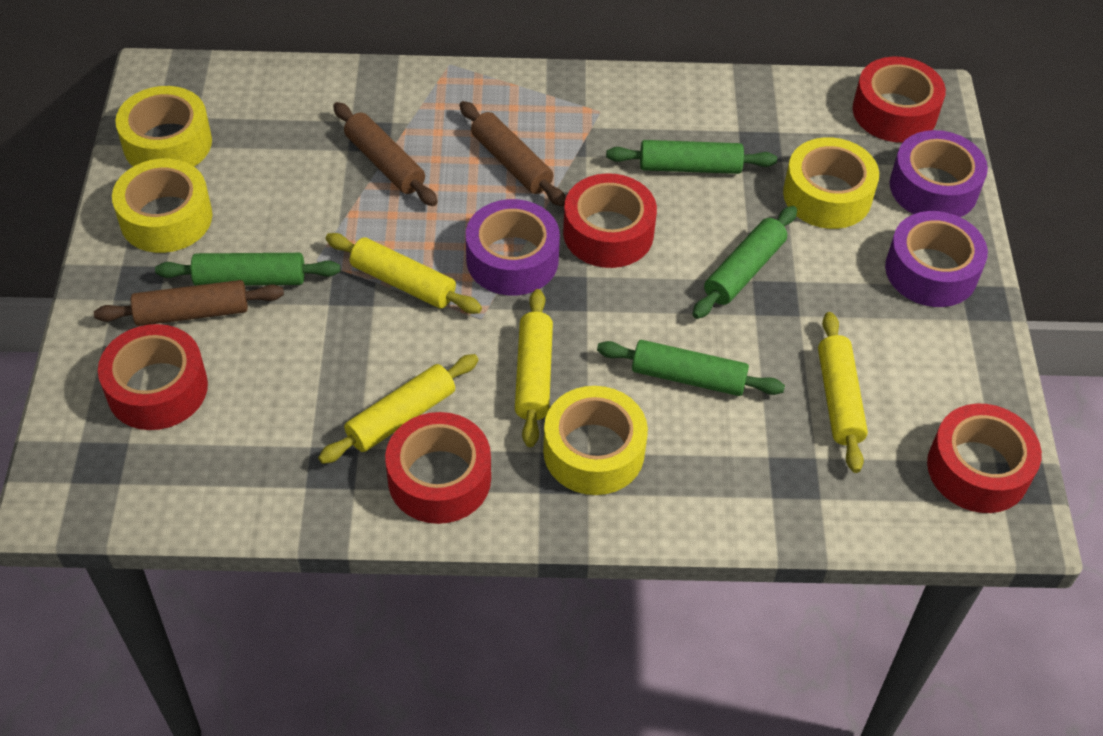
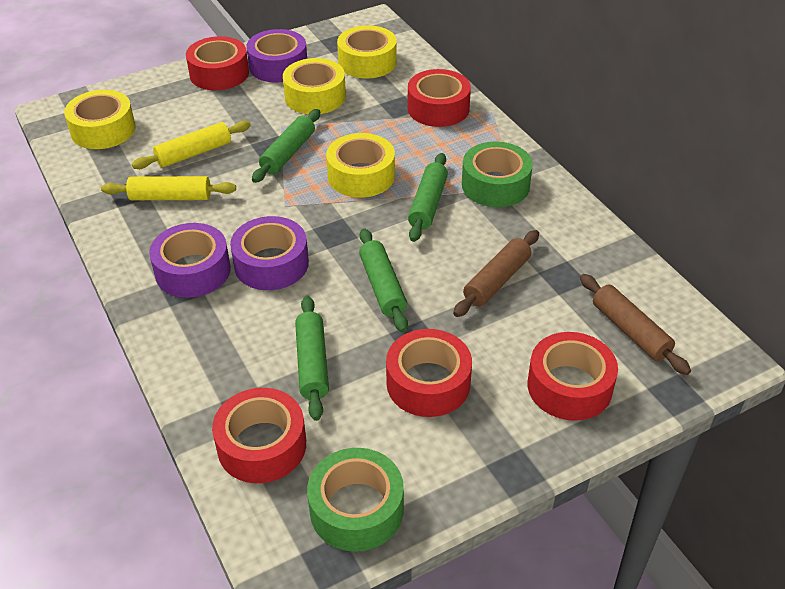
brown rolling pin: [94,280,284,326] [333,102,438,206] [460,101,566,207] = 3 -> [453,230,539,317] [580,274,691,375] = 2
green tape: none = 0 -> [307,448,404,552] [462,142,533,207] = 2
yellow rolling pin: [318,354,479,464] [325,233,482,314] [515,289,553,447] [818,312,868,473] = 4 -> [101,176,236,200] [132,121,251,169] = 2

